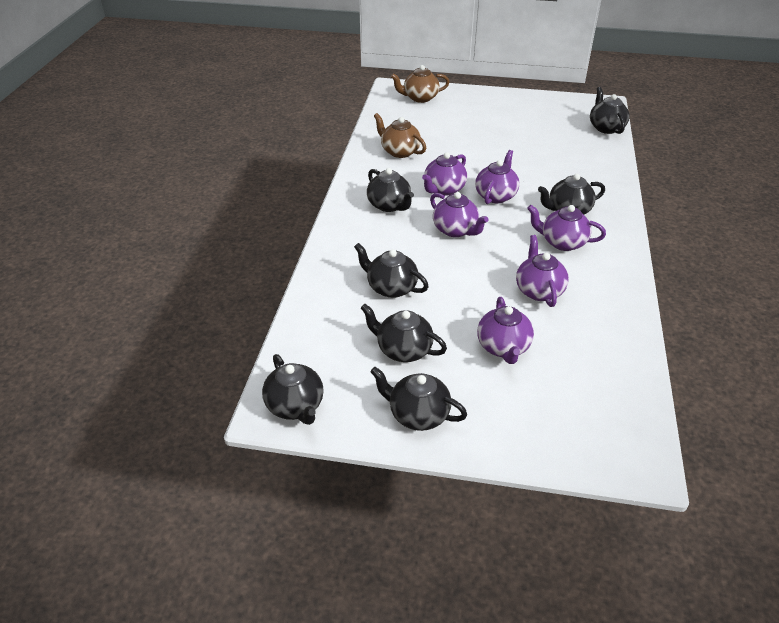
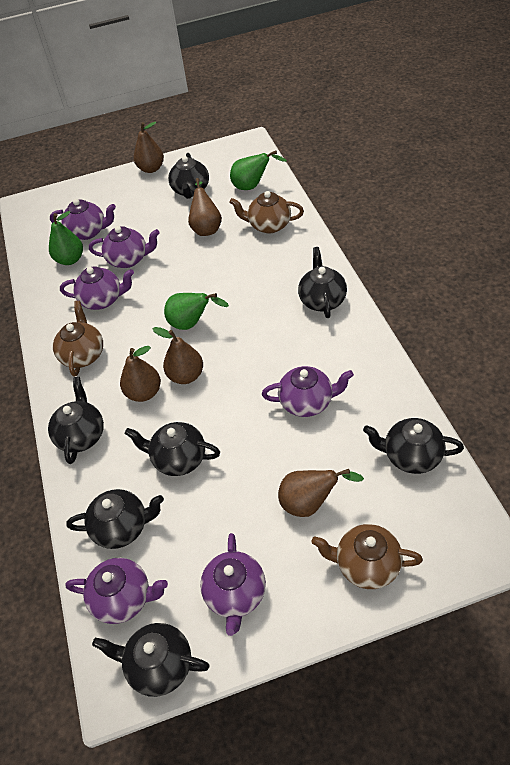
brown pear: none = 0 -> [120,346,161,402] [134,122,164,173] [153,327,203,384] [188,178,222,236] [278,469,364,517] = 5
brown teapot: [374,113,426,158] [391,65,449,103] = 2 -> [53,301,103,377] [229,191,304,234] [311,524,423,589] = 3
green pear: none = 0 -> [49,211,83,265] [164,293,229,330] [230,150,287,190] = 3

